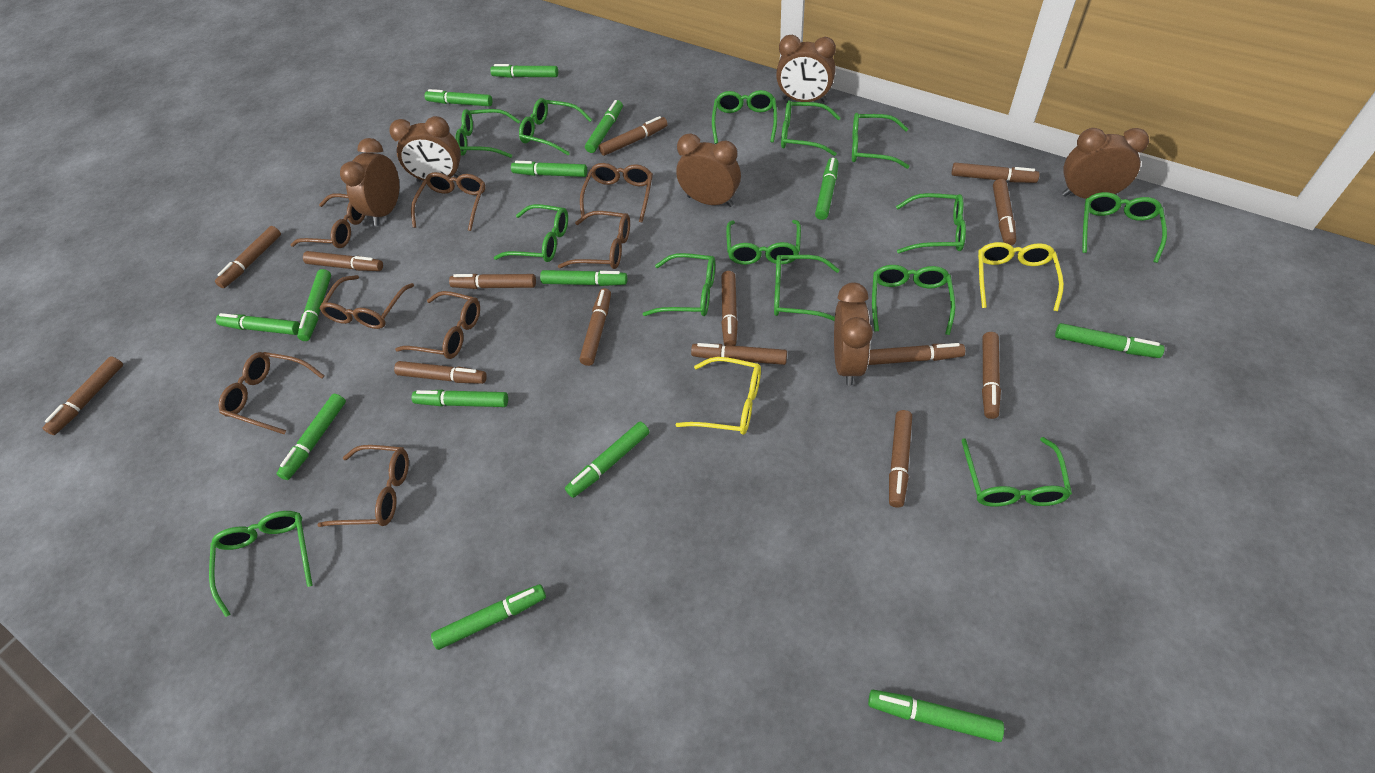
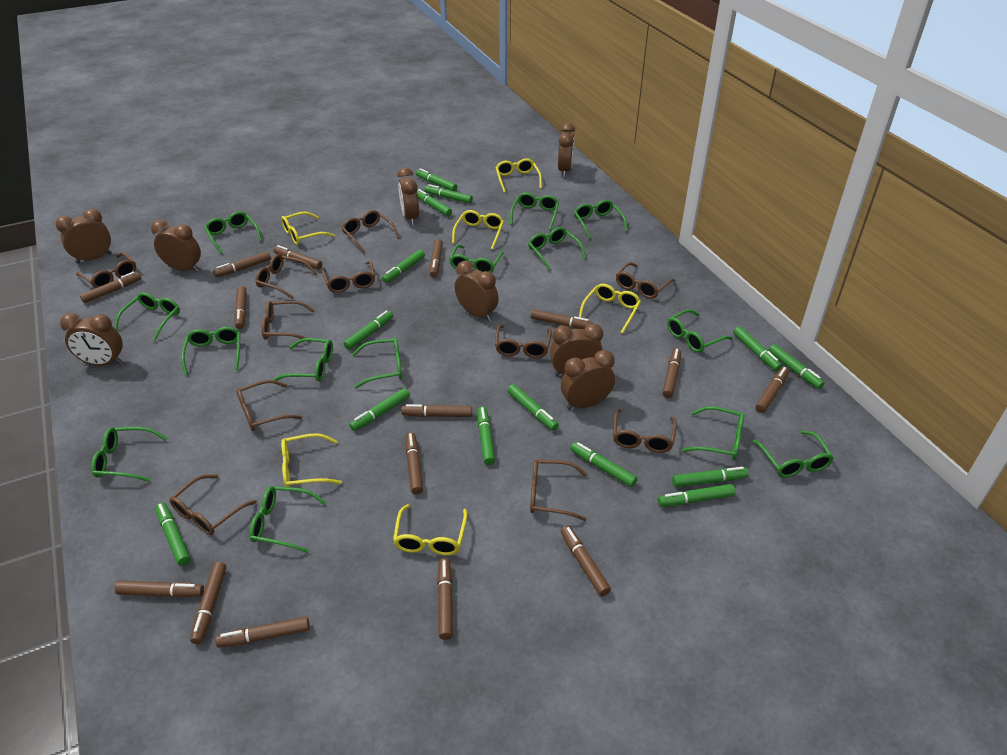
brown clock: [340,138,399,226] [389,116,462,182] [676,133,741,207] [776,35,836,103] [834,282,873,386] [1062,128,1149,199] = 6 -> [56,209,112,264] [60,313,123,366] [151,220,201,272] [397,167,419,226] [455,261,499,321] [550,323,603,376] [558,123,575,177] [561,350,615,410] = 8
brown glasses: [219,352,325,435] [290,193,365,248] [317,445,409,527] [319,275,414,329] [395,291,480,359] [411,172,486,231] [558,211,630,269] [580,163,653,222] = 8 -> [76,252,136,288] [170,475,257,535] [236,380,302,431] [255,254,317,299] [262,301,315,342] [322,261,375,293] [342,210,400,253] [495,325,552,358] [530,460,587,521] [613,409,677,453] [616,262,675,299] = 11
brown marker: [42,356,123,435] [215,226,281,288] [303,251,383,271] [394,361,487,384] [449,274,536,289] [579,288,611,366] [599,116,668,156] [691,343,787,365] [721,271,738,346] [868,343,965,365] [889,410,912,508] [951,163,1040,183] [982,332,1001,419] [993,179,1016,246] = 14 -> [80,272,141,303] [115,581,204,598] [190,562,226,644] [213,251,271,277] [215,617,310,648] [234,286,247,329] [273,245,322,269] [401,404,472,417] [406,432,423,494] [430,239,443,277] [437,558,453,640] [531,309,593,329] [561,525,611,596] [662,348,681,398] [755,367,789,413] = 15
yellow glasses: [676,357,761,435] [978,242,1064,311] = 2 -> [281,212,335,245] [281,433,342,487] [393,504,468,555] [452,210,504,249] [496,158,542,193] [579,284,641,333] = 6

